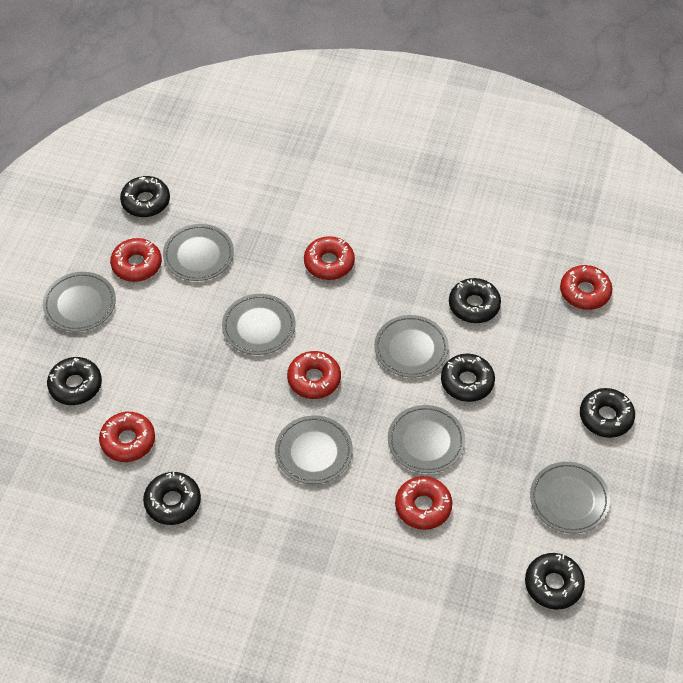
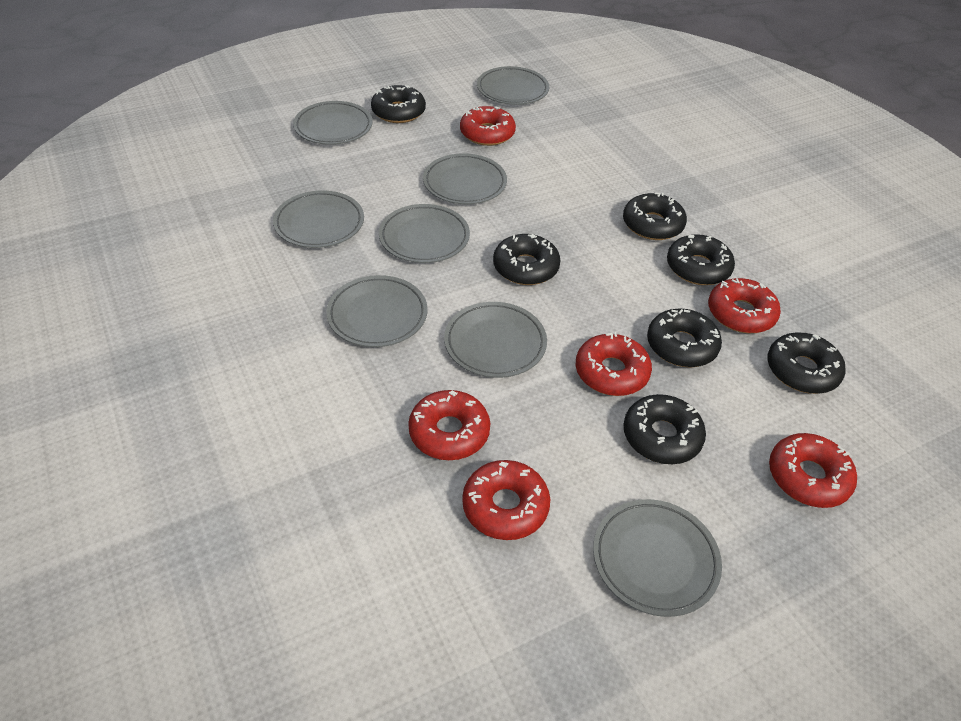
grey plate: [43,272,116,332] [163,224,234,281] [222,294,296,355] [275,415,353,484] [374,315,449,377] [388,405,465,473] [530,462,610,533] = 7 -> [273,191,364,248] [293,101,373,145] [326,275,428,347] [379,204,470,263] [423,153,507,204] [444,302,547,378] [477,66,549,105] [593,499,722,617] = 8

